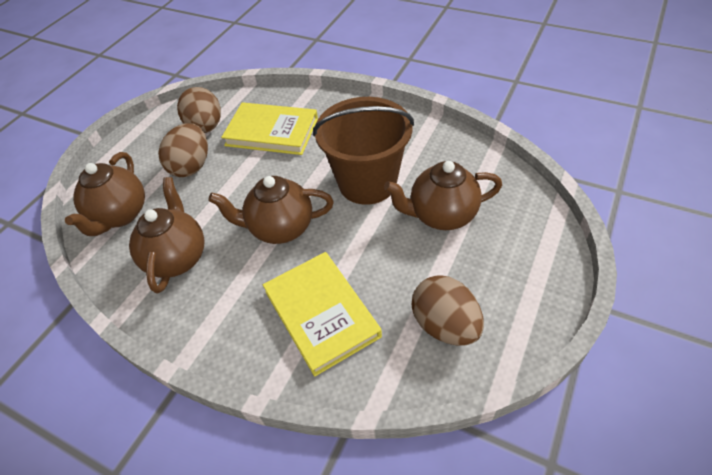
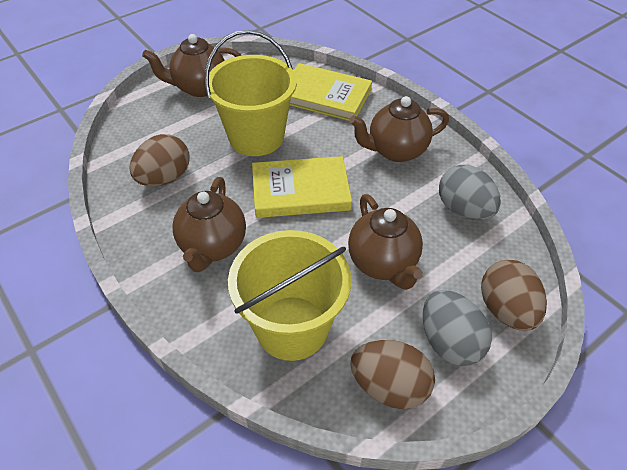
brown bucket: [313,97,414,205] = 1 -> none = 0
grey egg: none = 0 -> [423,290,492,366] [439,165,501,220] = 2
yellow bucket: none = 0 -> [205,30,297,156] [228,230,351,361] = 2

